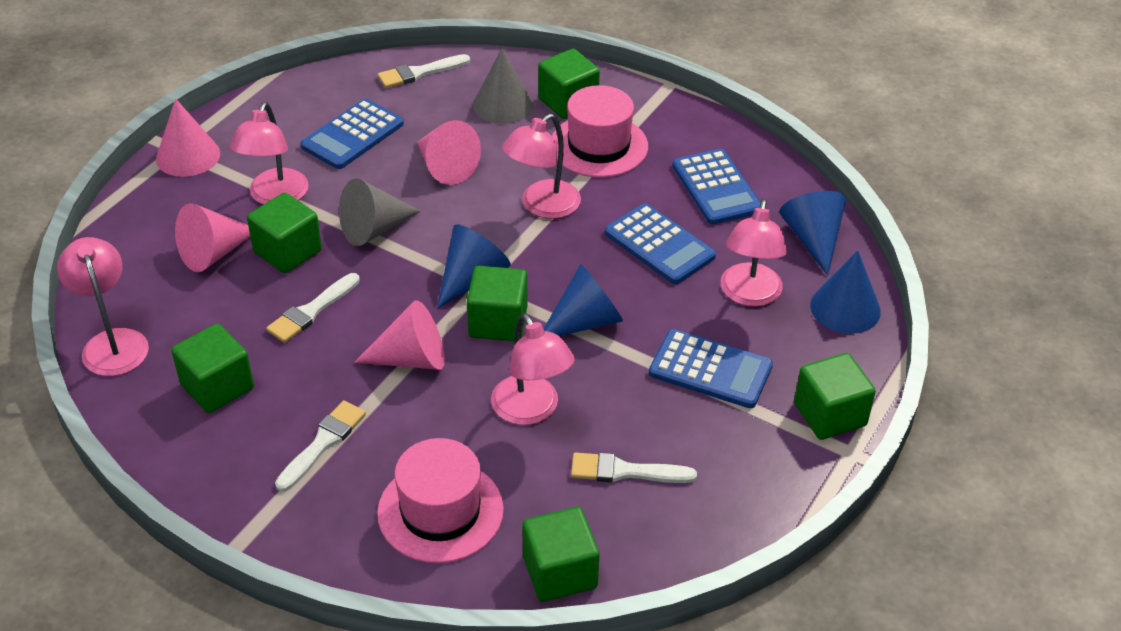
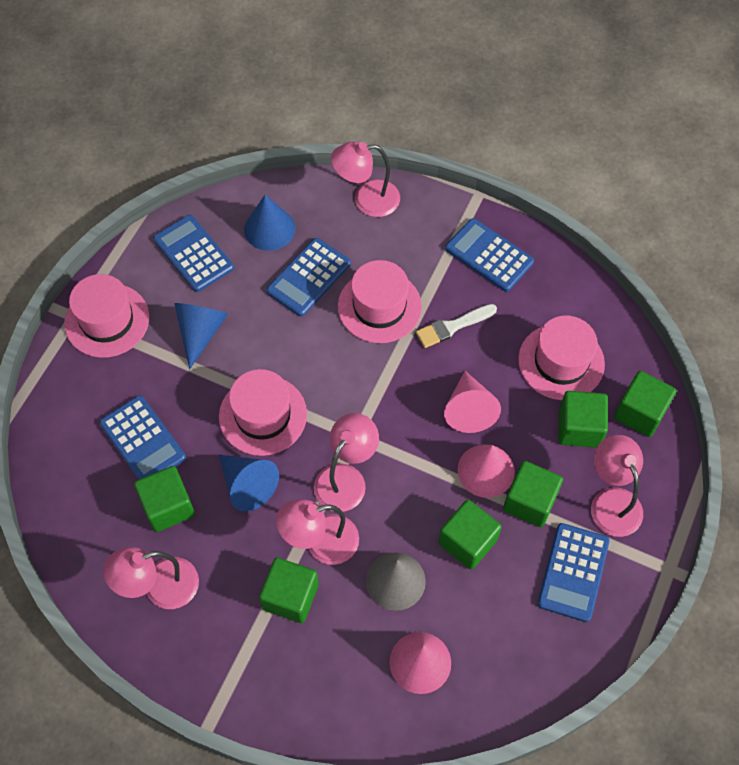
blue calculator: [300,99,404,169] [605,203,716,284] [649,329,773,408] [672,149,761,224] = 4 -> [99,396,186,480] [153,215,234,292] [266,238,351,317] [445,218,534,292] [537,523,610,622] = 5
blue cone: [437,224,511,309] [544,264,623,336] [780,191,846,276] [810,250,881,334] = 4 -> [174,303,228,369] [219,455,279,512] [244,195,296,251] = 3
grey cone: [339,178,420,246] [473,48,533,124] = 2 -> [366,552,426,611] = 1
pink cone: [156,99,220,177] [175,203,250,272] [354,300,445,370] [417,120,481,185] = 4 -> [390,632,451,694] [444,371,501,433] [457,444,515,498] = 3
pink hat: [377,438,504,563] [552,85,648,178] = 2 -> [64,274,149,358] [219,369,307,456] [338,260,422,343] [518,316,605,400] = 4
white brush: [266,273,360,343] [275,400,366,492] [378,54,470,88] [571,452,697,483] = 4 -> [416,304,497,348] = 1

